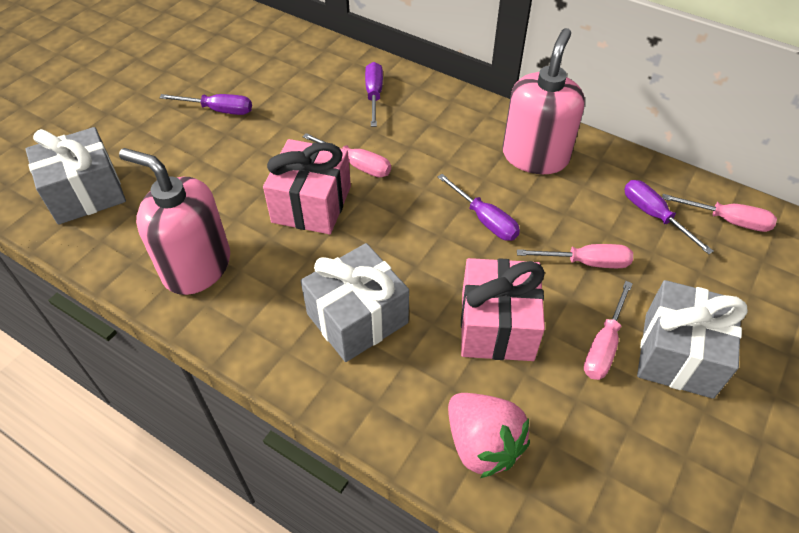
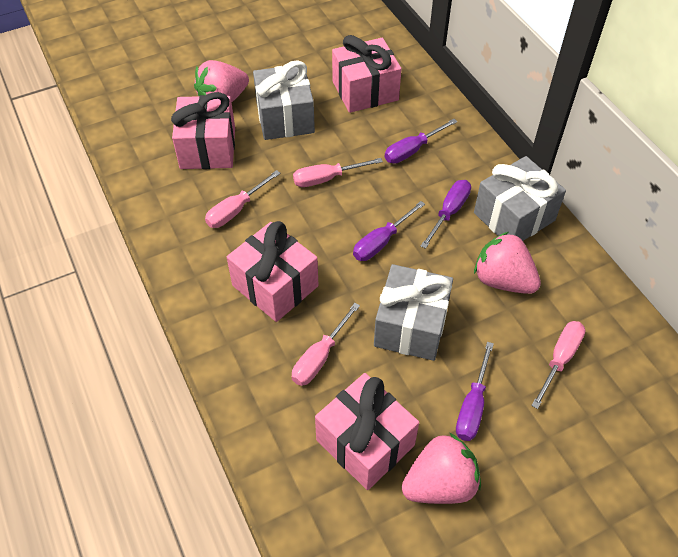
pink gift: [263,139,351,234] [461,258,545,361] = 2 -> [171,92,235,169] [227,221,318,322] [315,373,419,490] [332,35,401,113] = 4
pink soap dispenser: [119,148,230,295] [502,28,585,174] = 2 -> none = 0
pink strawberry: [448,393,530,478] = 1 -> [194,60,249,102] [402,433,481,504] [474,232,541,294] = 3

